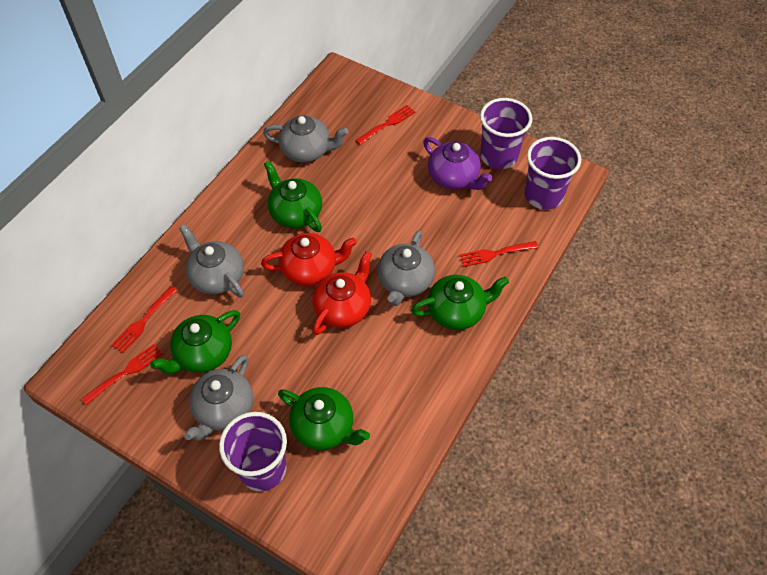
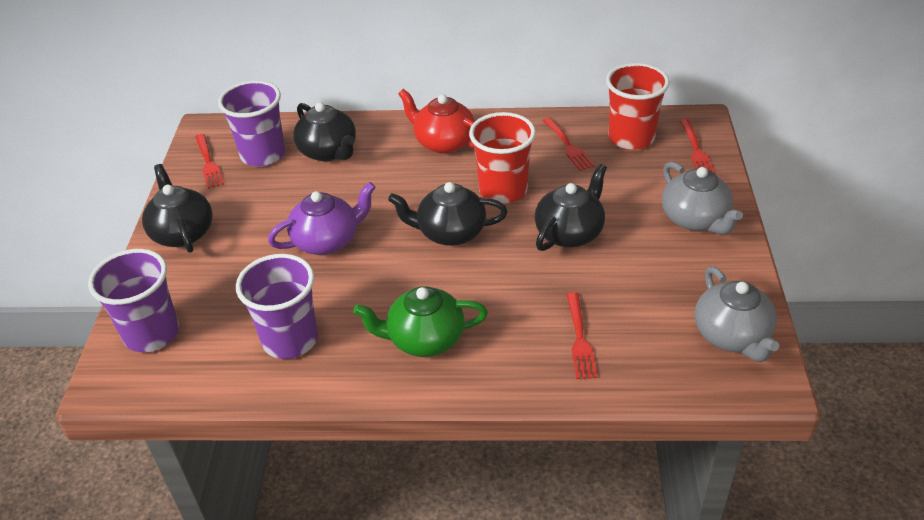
black teapot: none = 0 -> [142,164,213,253] [293,102,356,161] [388,182,508,246] [535,164,607,251] = 4
green teapot: [150,310,240,374] [264,161,322,232] [278,387,370,450] [411,275,509,330] = 4 -> [353,286,488,357] = 1
grey teapot: [179,224,244,298] [184,355,253,441] [263,115,348,163] [378,231,435,306] = 4 -> [662,162,743,234] [695,266,779,362] = 2
red cup: none = 0 -> [469,112,536,204] [606,63,670,150] = 2
red teapot: [261,233,357,286] [312,251,372,335] = 2 -> [398,89,475,154] = 1

